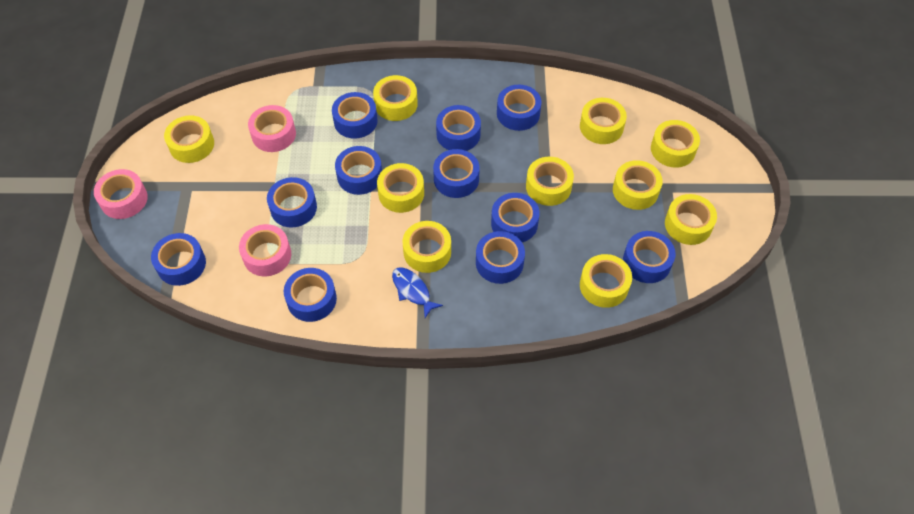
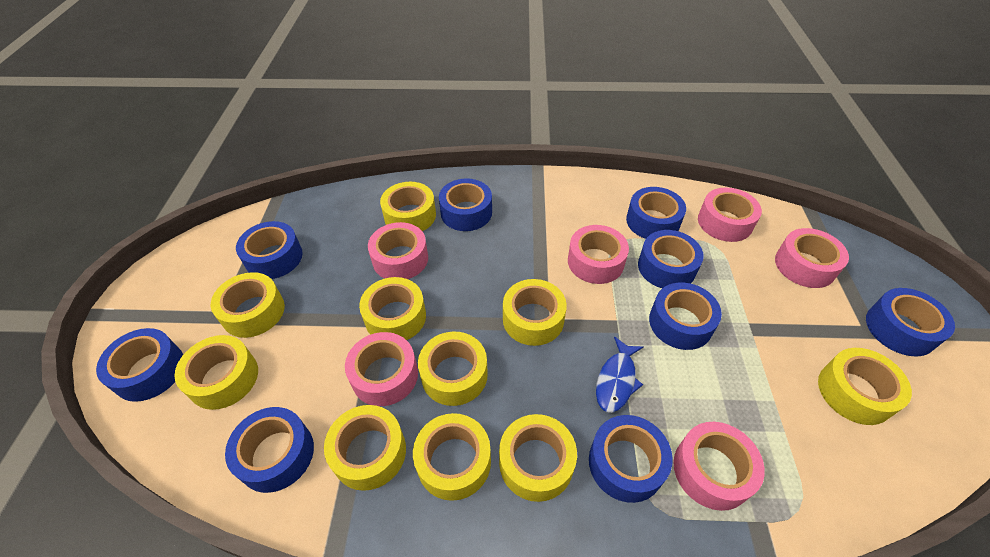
blue tape: [151,233,206,286] [267,177,317,227] [284,268,337,322] [332,92,378,139] [335,146,382,195] [433,149,480,198] [436,105,481,151] [476,231,525,284] [491,193,540,242] [497,85,542,131] [623,231,676,283] = 11 -> [96,328,183,402] [225,407,314,493] [236,221,303,279] [439,178,492,231] [589,415,673,503] [626,187,686,239] [638,230,704,288] [649,282,722,350] [866,288,955,357] = 9
pink tape: [94,169,148,219] [239,224,291,276] [248,105,296,152] = 3 -> [345,332,418,406] [368,222,428,279] [568,225,629,284] [673,422,765,511] [698,188,762,242] [775,228,849,288] = 6

